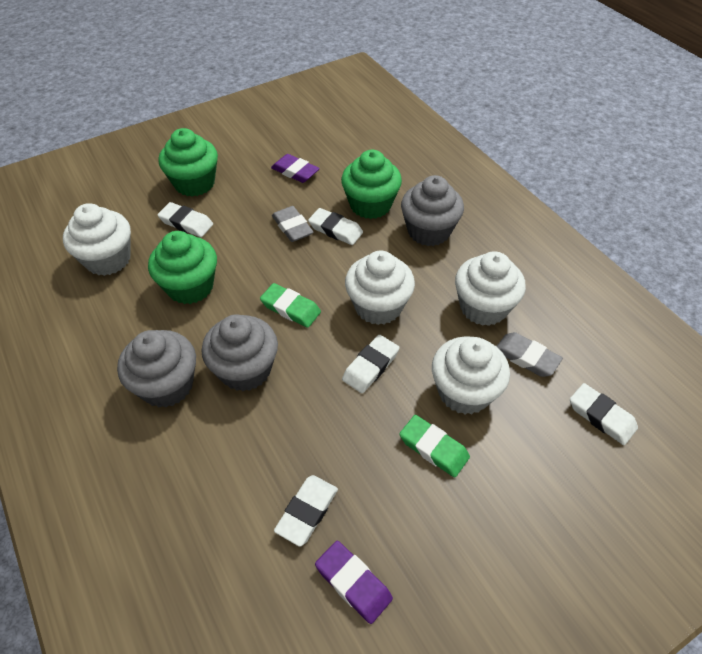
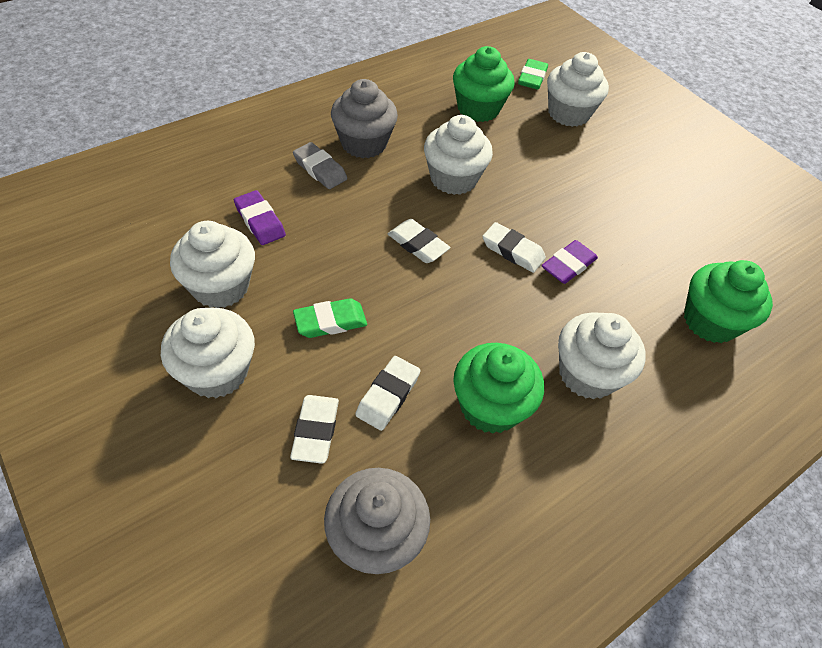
grey cupcake: [117,330,196,408] [202,314,278,391] [401,175,464,246] = 3 -> [324,468,430,574] [331,79,398,158] = 2
grey eraser: [272,206,313,242] [496,332,563,377] = 2 -> [293,142,347,189] = 1
white cupcake: [63,203,131,276] [345,251,415,325] [432,336,510,414] [455,251,526,326] = 4 -> [161,307,255,398] [170,221,255,308] [424,115,493,195] [547,52,609,127] [558,312,646,399] = 5
white eraser: [157,202,213,237] [274,475,338,547] [308,208,363,245] [342,335,399,393] [570,383,638,445] = 5 -> [290,395,339,464] [355,356,421,431] [388,219,451,263] [482,222,546,273] = 4

